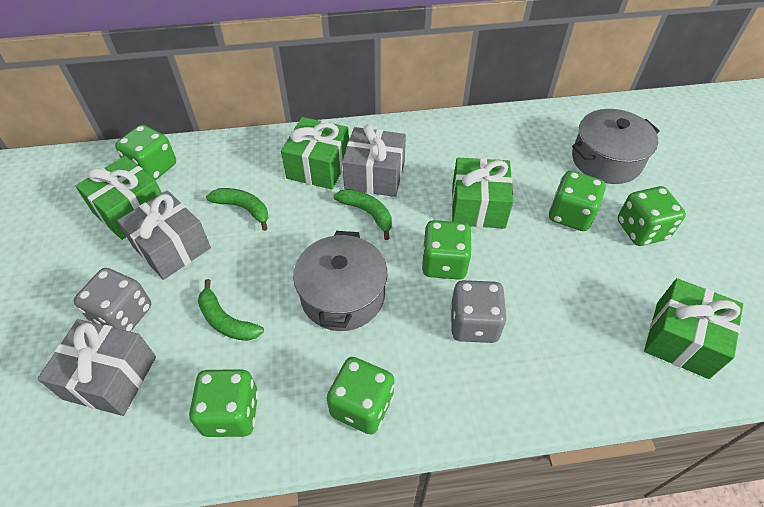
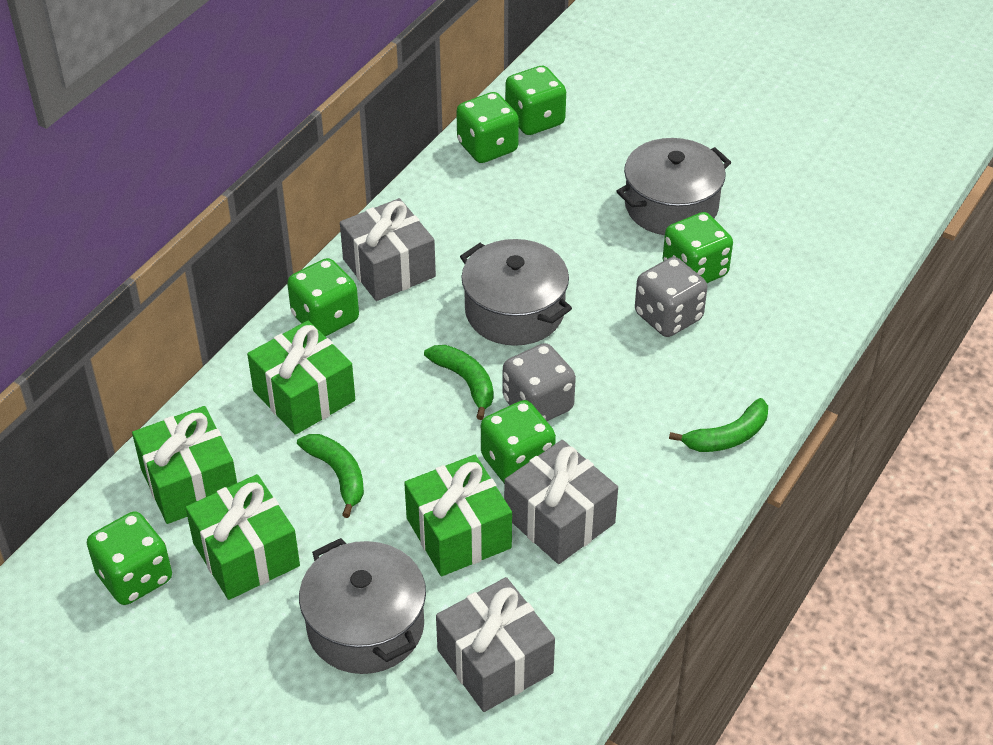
grey pot: [293,231,387,331] [572,109,660,184] = 2 -> [299,538,426,674] [460,239,572,346] [616,138,731,235] = 3

